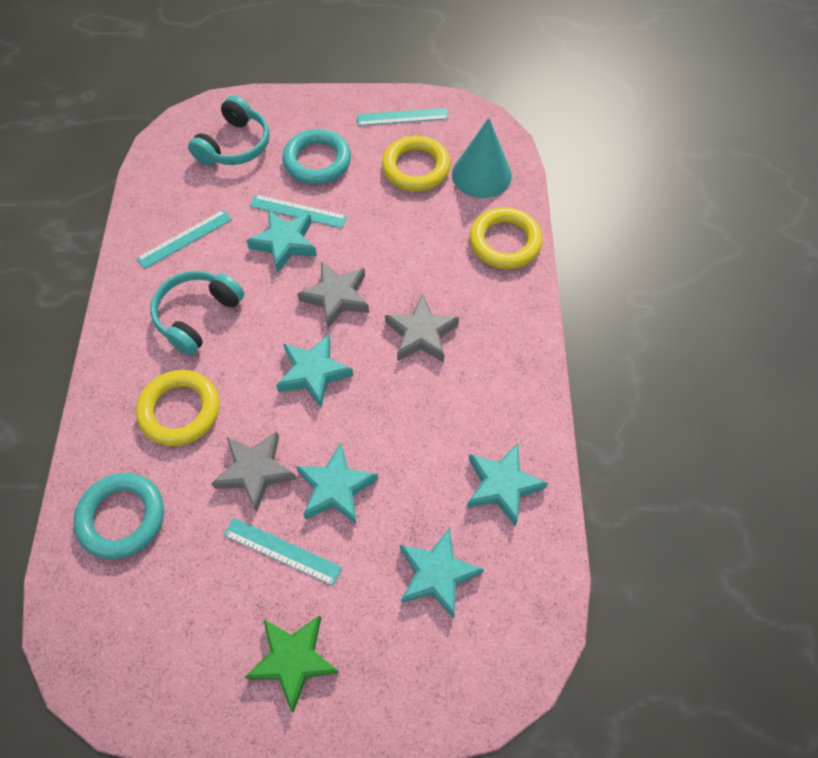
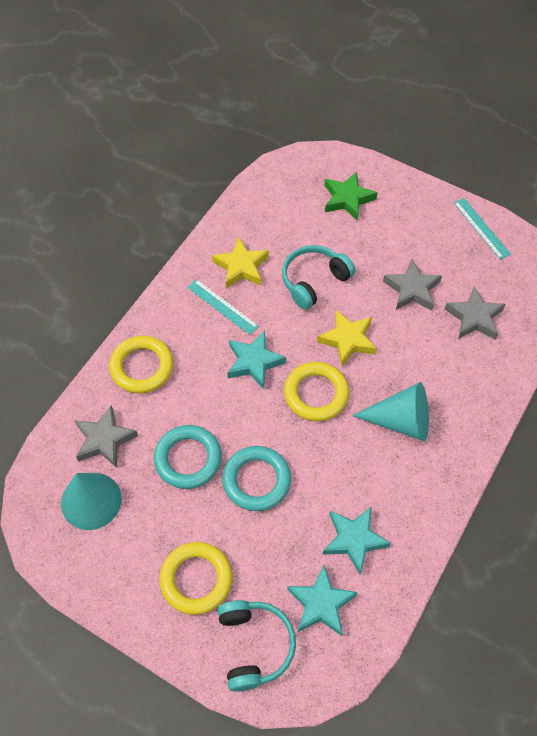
turquoise cone: [452,118,512,198] = 1 -> [61,473,122,530] [352,382,429,441] = 2
turquoise ruler: [136,210,232,269] [224,518,342,586] [250,194,347,228] [357,108,448,126] = 4 -> [187,279,259,335] [454,198,511,260] = 2
turquoise star: [246,210,317,273] [276,334,353,408] [296,443,378,524] [400,527,484,618] [467,443,548,526] = 5 -> [227,331,286,389] [287,565,358,636] [323,506,391,574] = 3
yellow star: none = 0 -> [212,236,269,289] [317,310,377,366] = 2

